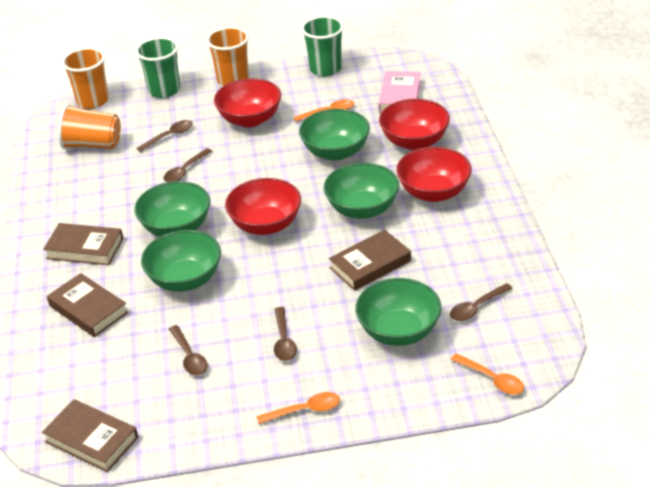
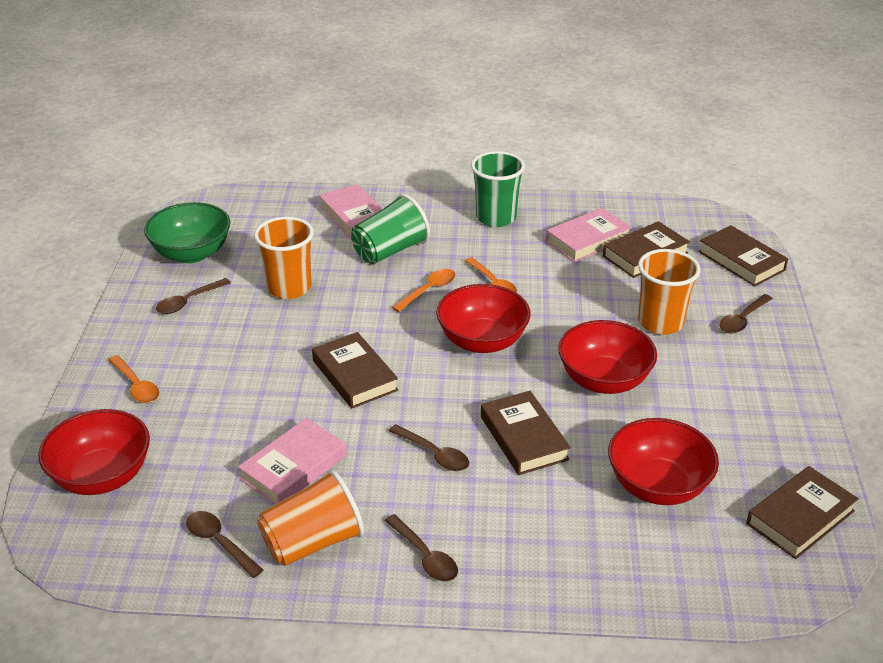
brown book: [42,399,138,472] [43,223,124,265] [47,273,128,337] [329,230,411,291] = 4 -> [312,332,398,408] [481,391,571,475] [603,221,690,278] [698,225,788,287] [746,466,859,559] = 5
green bowl: [134,181,210,237] [141,230,221,292] [299,109,370,161] [324,163,399,219] [355,278,441,346] = 5 -> [144,202,230,263] = 1
pink book: [378,71,421,113] = 1 -> [238,418,347,504] [319,184,382,240] [546,208,632,262] = 3

